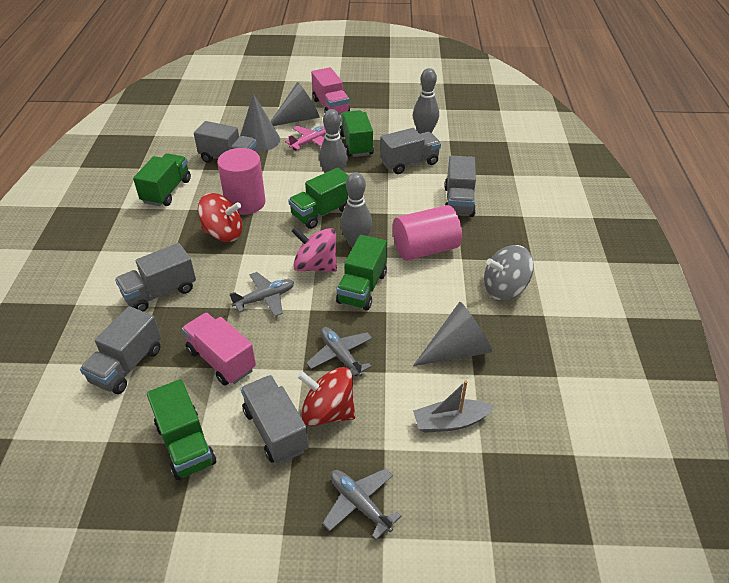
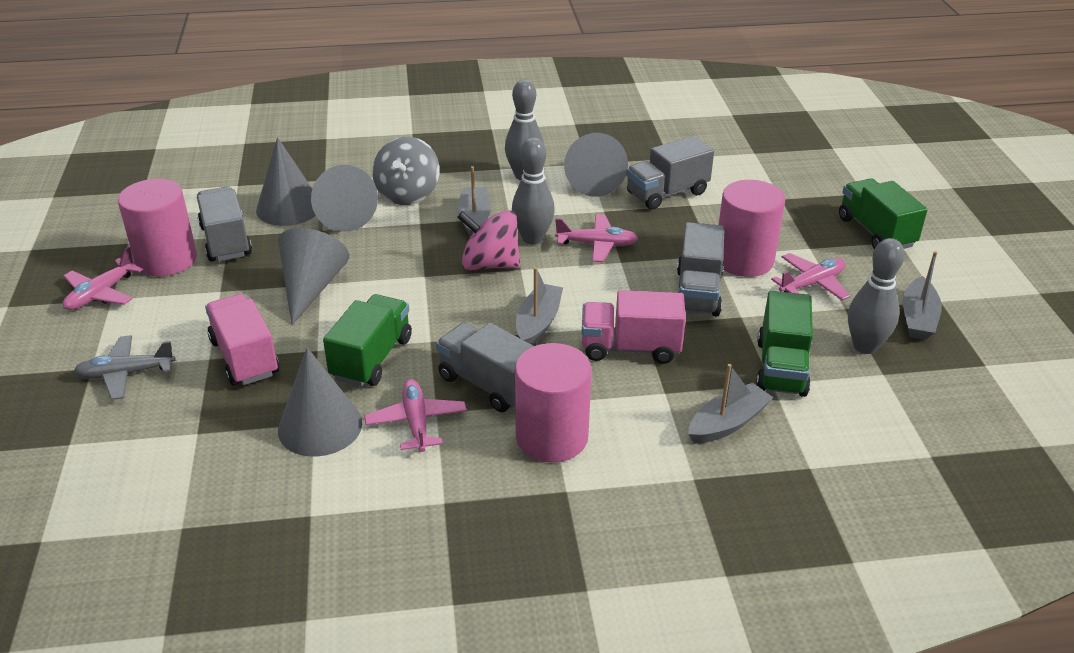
green truck: [133,153,191,206] [147,379,216,480] [288,168,349,229] [336,235,387,311] [339,110,374,157] = 5 -> [323,294,412,387] [756,291,813,397] [839,178,928,249] = 3
grey boat: [413,380,495,433] = 1 -> [457,166,491,237] [516,267,563,345] [688,364,773,444] [902,251,942,340] = 4
grey cone: [240,93,280,152] [270,82,320,126] [413,302,492,366] = 3 -> [256,137,316,226] [278,228,349,325] [278,347,362,457] [311,165,378,232] [564,133,628,197] = 5
grey plane: [230,272,294,316] [306,327,372,377] [322,468,401,540] = 3 -> [74,335,176,400] = 1
grey truck: [80,306,161,394] [115,243,196,312] [194,121,257,163] [241,375,309,464] [380,128,441,174] [444,156,476,217] = 6 -> [197,187,252,262] [436,323,534,412] [626,136,714,210] [677,222,725,316] = 4
pink cylinder: [217,148,266,215] [393,205,462,261] = 2 -> [118,179,197,276] [515,343,592,462] [718,180,785,277] = 3
pink plane: [285,126,326,150] = 1 -> [63,247,143,310] [364,379,467,452] [555,214,638,262] [771,253,850,300] = 4
red spinning top: [198,193,242,242] [297,367,355,426] = 2 -> none = 0

